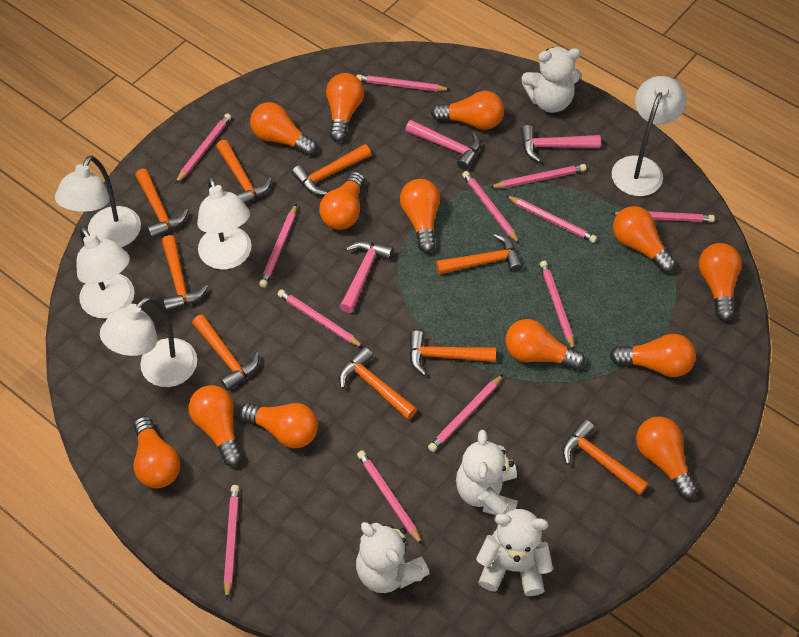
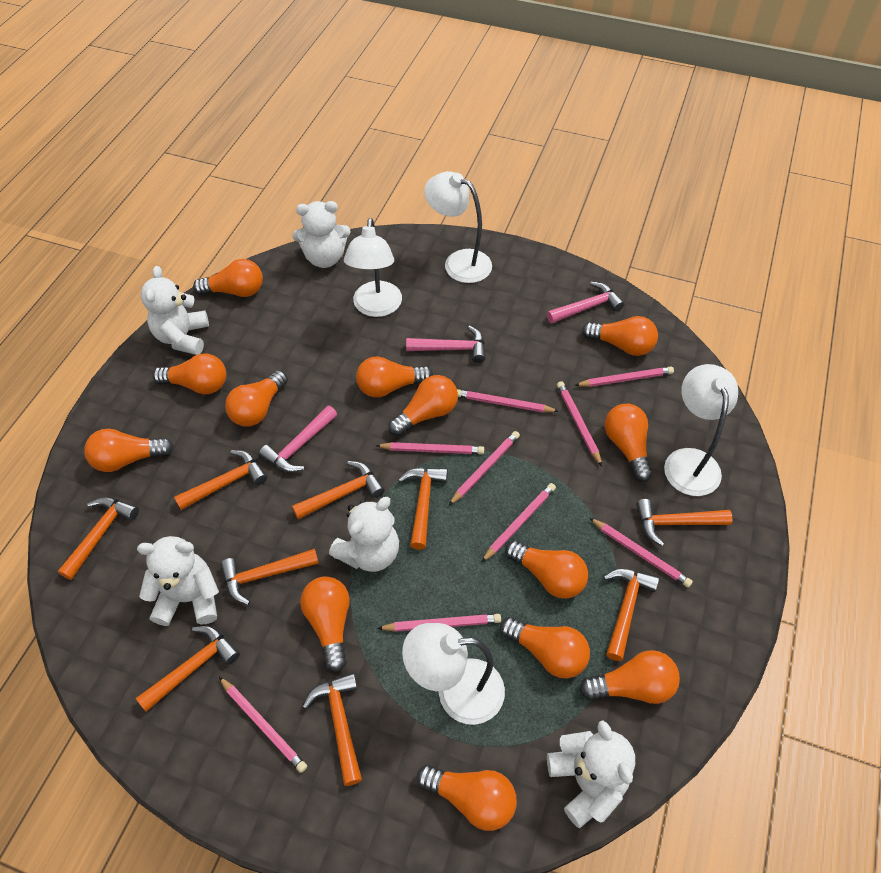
pink pencil: [175,113,231,184] [224,485,239,600] [259,204,297,288] [277,289,363,347] [356,74,451,92] [357,450,423,545] [428,374,503,452] [462,171,520,244] [489,164,586,188] [505,195,597,243] [540,261,575,350] [611,211,715,222] = 12 -> [219,677,307,773] [376,442,484,454] [377,614,501,632] [448,431,520,506] [457,389,559,412] [482,483,556,562] [557,381,602,466] [575,367,674,387] [589,518,693,588] = 9
white lamp: [55,155,141,247] [77,226,135,318] [100,297,197,387] [197,176,252,270] [612,76,687,196] = 5 -> [344,218,402,317] [402,623,505,725] [424,171,492,283] [664,364,738,496] = 4
white teddy bear: [356,522,430,593] [456,430,518,515] [476,509,553,596] [522,47,581,113] = 4 -> [137,536,219,626] [141,266,209,355] [292,201,351,268] [329,497,399,572] [547,720,635,828] = 5

